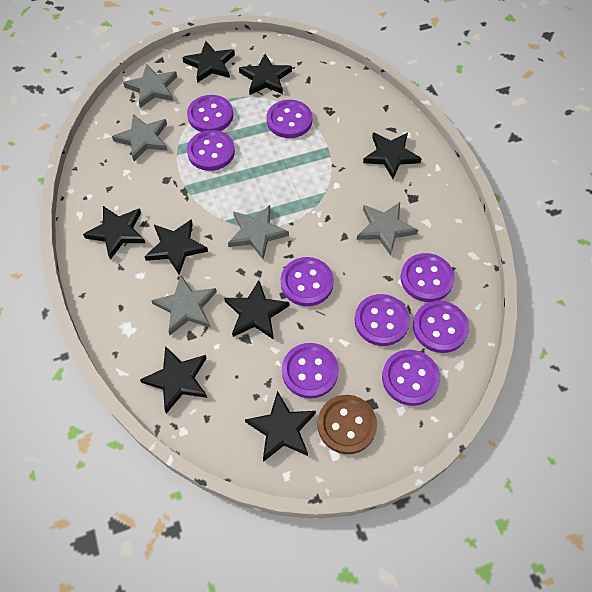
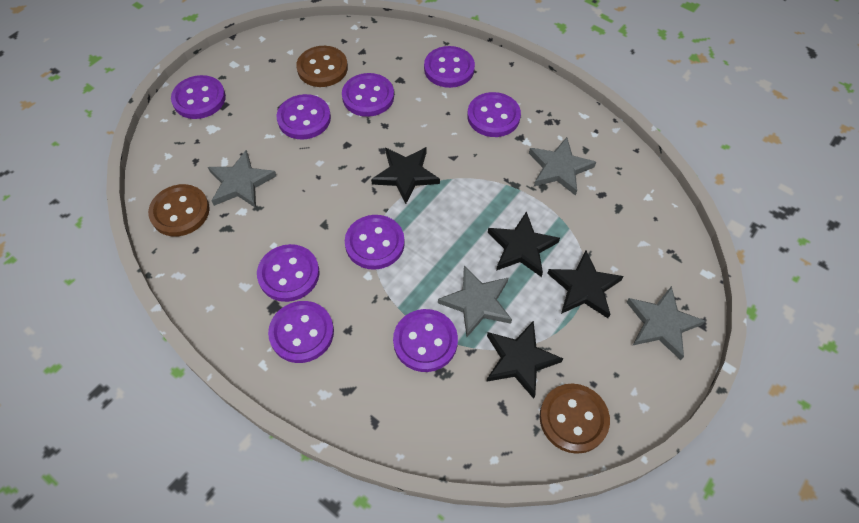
black star: [83,206,145,260] [140,346,207,414] [144,219,208,274] [182,41,235,83] [224,280,289,340] [239,54,292,95] [245,391,316,462] [363,132,422,179] = 8 -> [371,147,440,204] [486,321,563,399] [488,211,560,277] [547,250,624,318] = 4
brown button: [318,395,377,454] = 1 -> [148,184,210,236] [296,46,348,87] [540,383,610,454] = 3
grey star: [112,114,167,161] [123,64,177,108] [151,275,217,335] [228,205,289,259] [357,202,418,256] = 5 -> [208,150,276,208] [438,266,512,337] [529,137,596,196] [626,286,705,360] = 4

